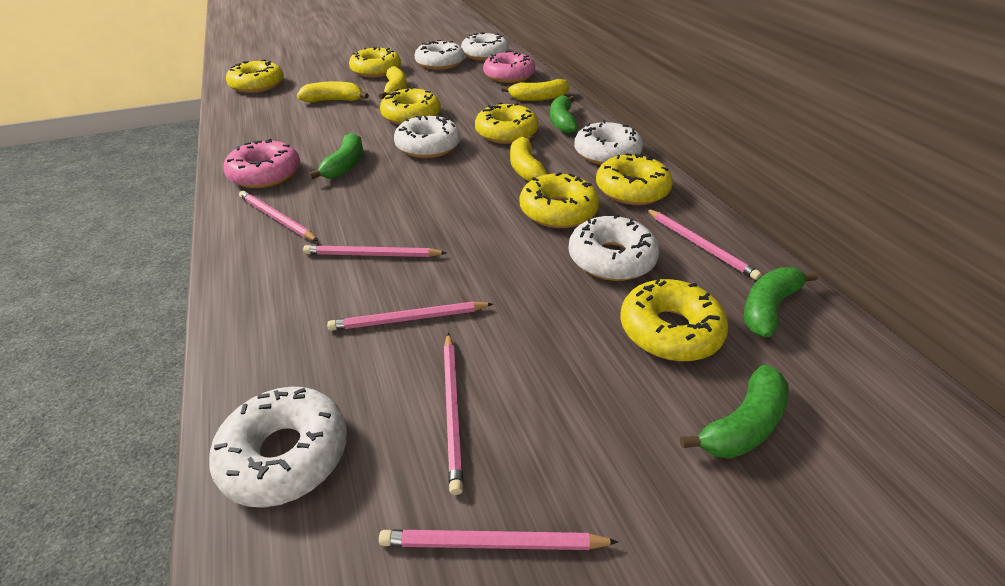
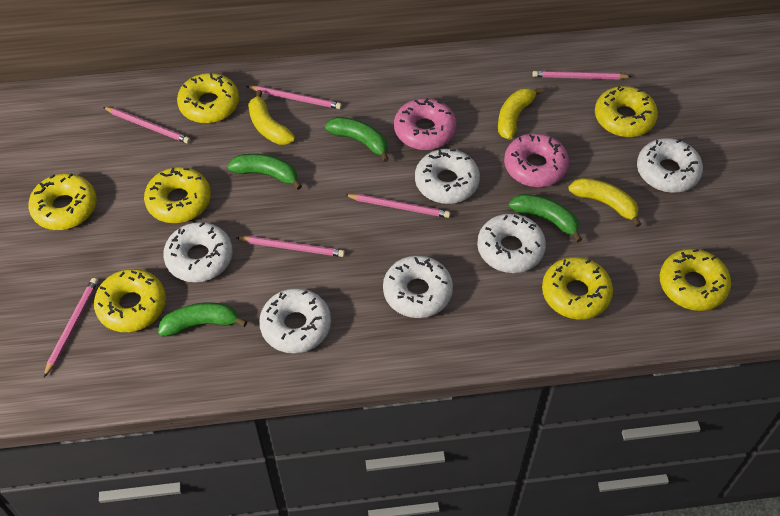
yellow banana: [297,81,369,103] [379,66,407,99] [501,79,569,101] [510,135,547,182] = 4 -> [248,90,295,145] [498,88,543,140] [568,178,641,227] = 3

